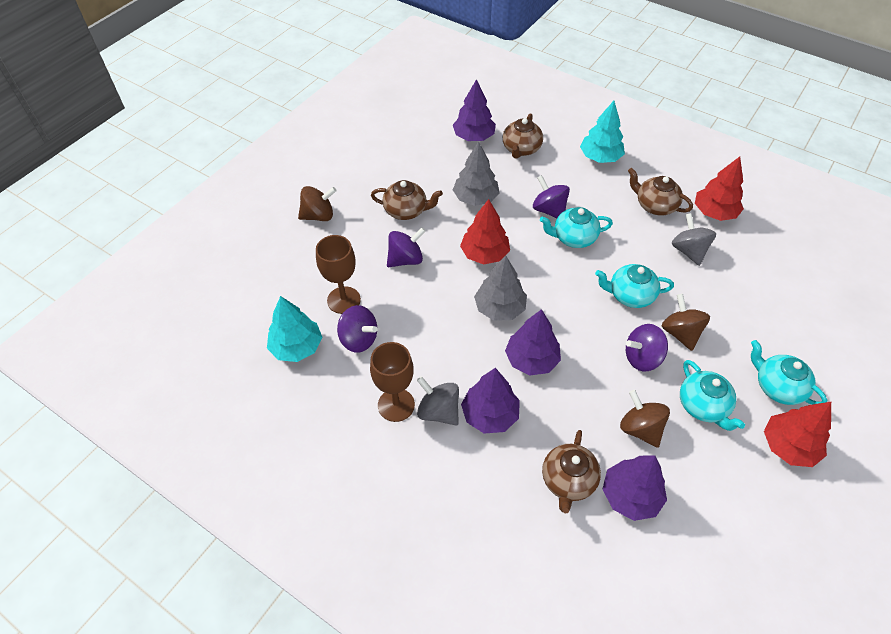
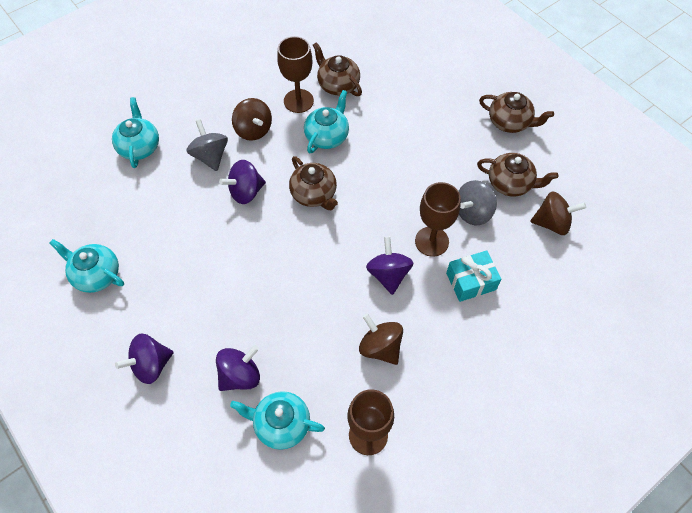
brown goblet: [316,235,361,314] [370,342,415,422] = 2 -> [277,36,314,113] [347,389,394,455] [415,182,461,257] = 3
grey tree: [453,142,499,206] [474,255,527,321] = 2 -> none = 0
purple tree: [453,79,496,141] [461,368,520,434] [505,309,561,375] [602,455,667,521] = 4 -> none = 0
red tree: [460,199,510,265] [695,157,744,221] [764,402,831,467] = 3 -> none = 0
turquoise gift: none = 0 -> [446,250,501,302] = 1
turquoise tree: [267,296,322,362] [580,101,625,163] = 2 -> none = 0

